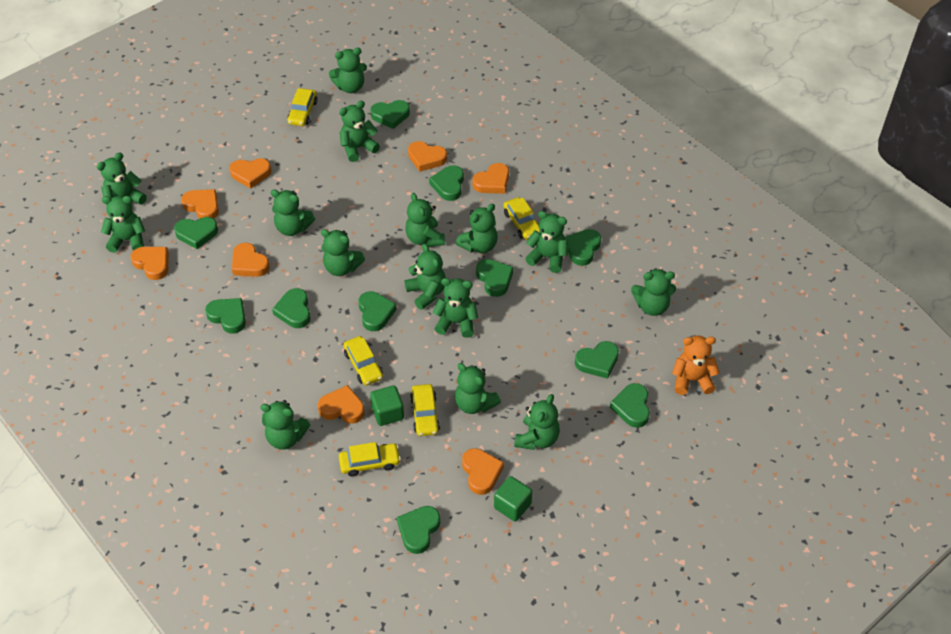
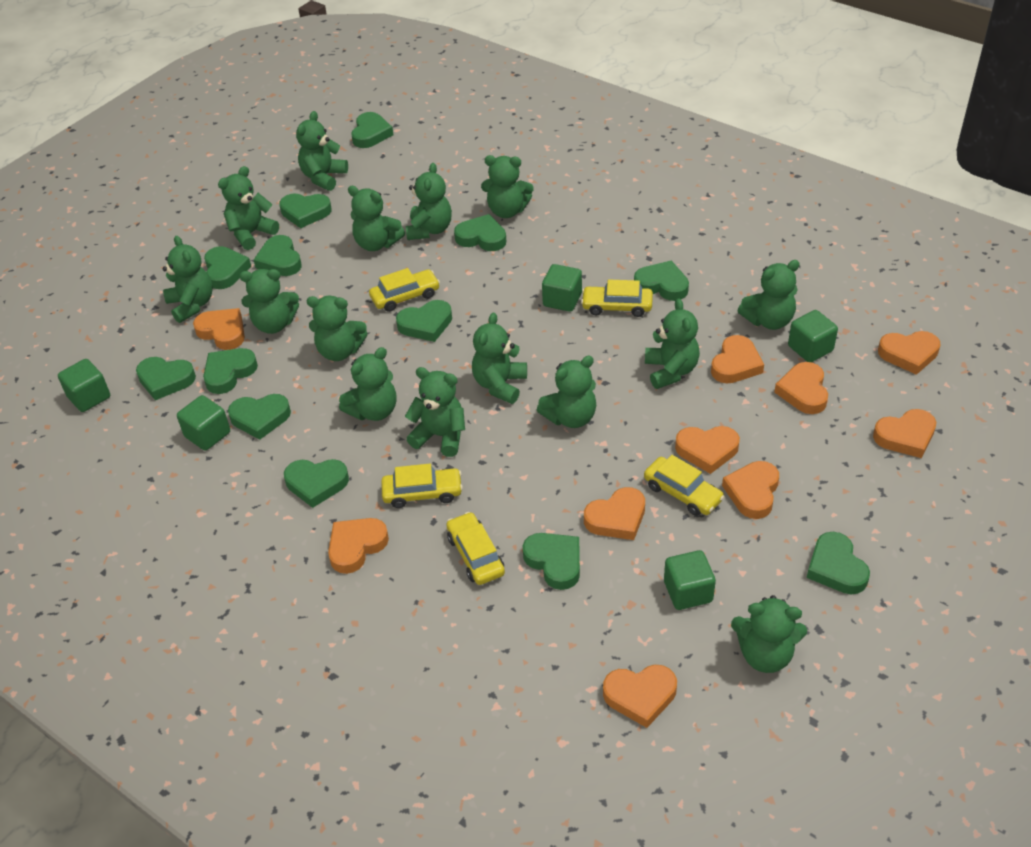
green cube: [370,385,404,426] [494,476,532,521] = 2 -> [58,359,110,412] [177,395,230,451] [542,264,582,312] [664,550,716,610] [788,310,838,362] = 5
green heart: [174,217,218,249] [205,298,246,334] [272,288,311,328] [358,291,397,331] [371,100,410,129] [397,506,440,554] [429,165,464,201] [476,259,514,297] [565,229,601,266] [575,341,619,379] [610,383,650,428] = 11 -> [136,357,196,400] [203,348,258,394] [204,246,251,289] [228,394,291,440] [254,235,302,276] [279,193,332,228] [284,459,349,508] [351,112,393,148] [396,300,452,342] [454,214,506,251] [523,533,580,590] [634,260,689,301] [807,532,870,594] = 13
orange heart: [131,247,169,280] [181,189,219,219] [229,158,271,189] [232,243,270,277] [318,385,365,424] [408,141,447,172] [462,448,504,495] [473,163,509,194] = 8 -> [193,308,245,350] [328,518,389,574] [584,487,645,540] [603,665,677,728] [675,426,740,474] [711,335,764,384] [722,461,779,519] [774,362,828,414] [873,409,936,458] [878,331,940,375] = 10
orange teddy bear: [672,336,720,395] = 1 -> none = 0

